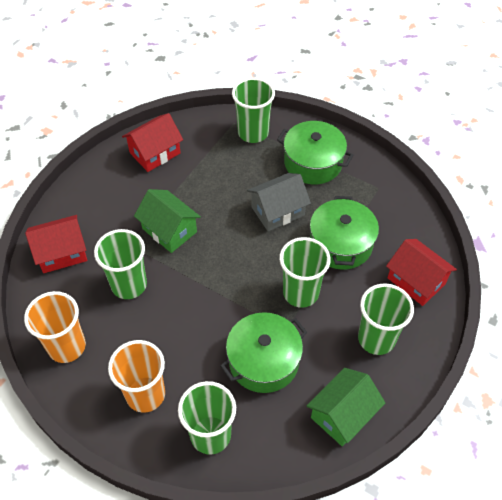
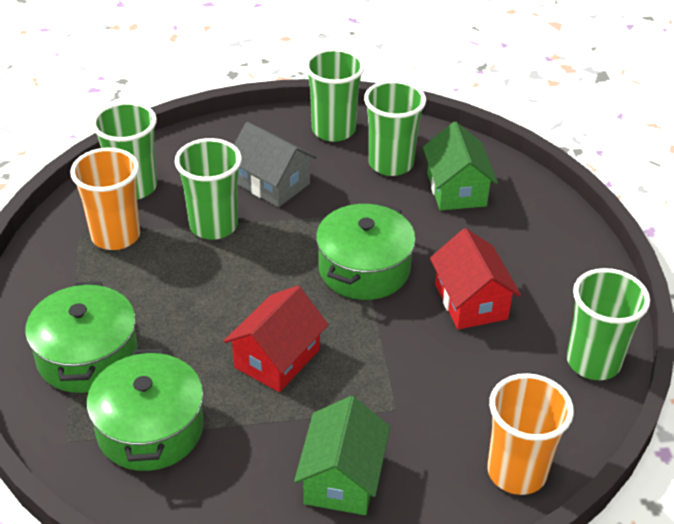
red house: [25,215,87,273] [122,113,183,172] [386,239,457,306] = 3 -> [224,286,329,392] [430,228,521,330] = 2

